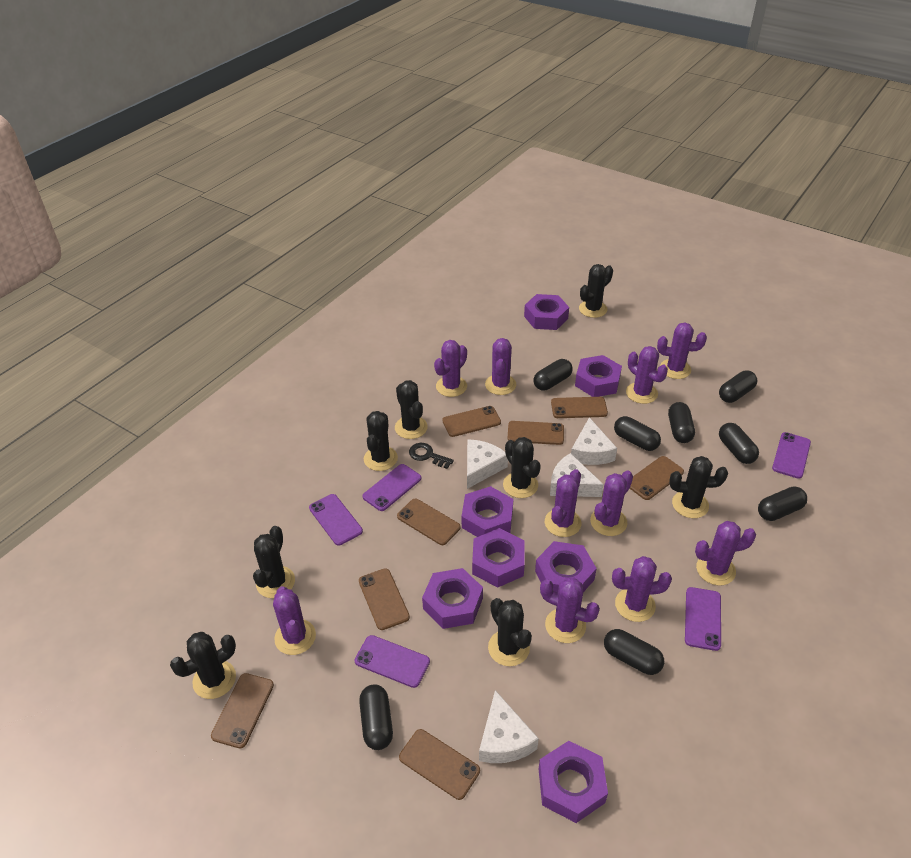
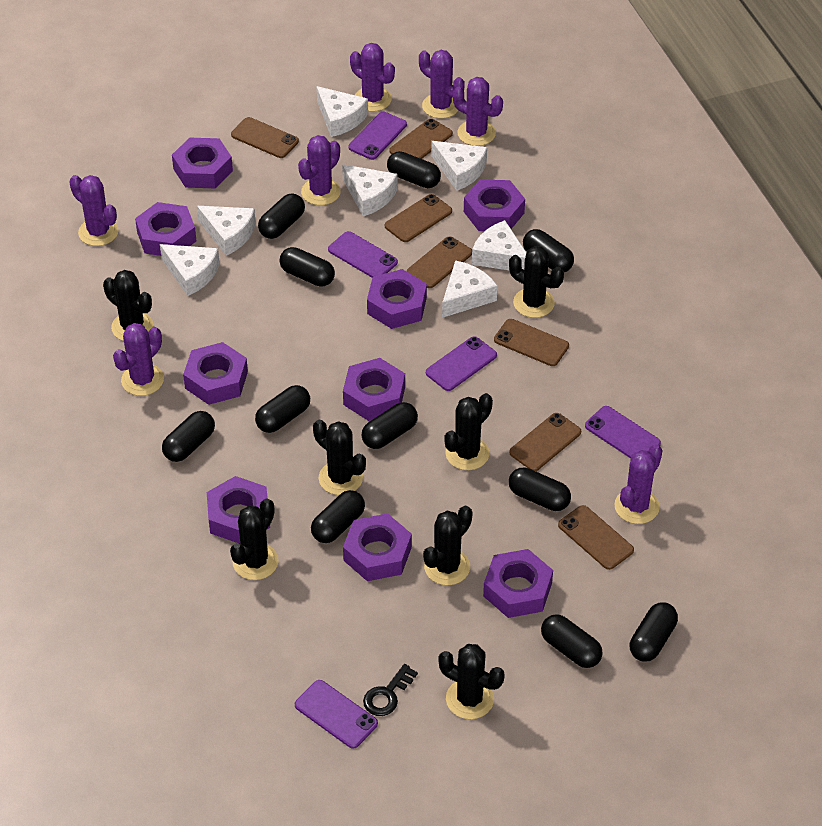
black cactus: [170,632,236,699] [253,526,295,598] [364,411,398,471] [395,380,428,439] [488,598,532,666] [503,437,541,498] [579,264,613,318] [669,456,728,518] = 8 -> [103,270,153,341] [230,498,279,580] [313,419,366,495] [423,506,473,585] [438,644,505,719] [444,393,493,470] [509,246,564,318] = 7
black capsule: [359,684,393,750] [534,359,573,391] [604,629,664,675] [614,416,661,451] [668,402,695,443] [719,370,757,403] [719,423,759,464] [758,487,807,521] = 8 -> [162,411,215,462] [255,385,310,433] [258,194,305,239] [279,247,335,287] [311,490,365,543] [361,402,418,449] [387,151,441,188] [509,467,571,511] [523,229,574,272] [541,614,603,668] [630,602,678,662] = 11
brown phone: [211,673,274,748] [359,568,410,630] [397,499,460,545] [399,729,480,800] [442,406,501,437] [507,421,564,445] [551,397,608,418] [629,456,684,500] = 8 -> [231,117,299,158] [385,194,452,242] [389,119,453,159] [407,236,472,288] [494,319,569,366] [509,413,581,471] [558,505,634,570] = 7
purple cactus: [273,586,316,655] [434,340,467,397] [485,338,516,395] [540,577,600,643] [545,469,581,537] [590,470,633,536] [612,556,672,622] [626,346,668,404] [657,322,707,379] [695,521,756,585] = 10 -> [69,175,119,246] [113,323,164,396] [298,135,341,205] [350,43,395,112] [419,50,465,119] [453,77,503,146] [614,444,663,524] = 7
purple nut: [422,568,483,629] [462,486,513,537] [472,528,525,588] [524,294,569,330] [535,541,597,592] [539,741,608,823] [575,355,622,397] = 7 -> [135,202,196,256] [172,138,233,188] [183,342,248,405] [207,476,270,544] [343,358,405,421] [343,513,412,581] [367,269,427,329] [464,180,525,231] [483,549,553,618] = 9
white cheese: [467,439,508,489] [479,690,539,763] [550,453,604,497] [571,417,617,465] = 4 -> [160,244,220,296] [197,206,256,256] [316,86,368,137] [342,164,398,216] [431,141,487,191] [442,260,498,318] [472,220,526,270] = 7

